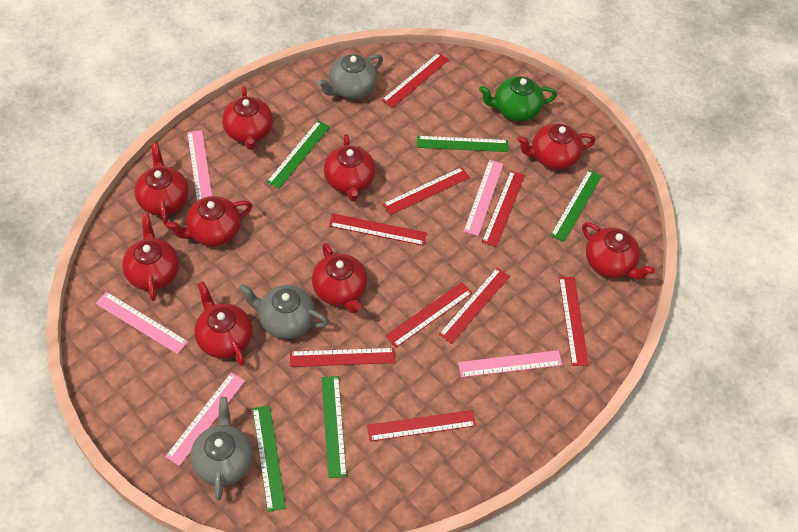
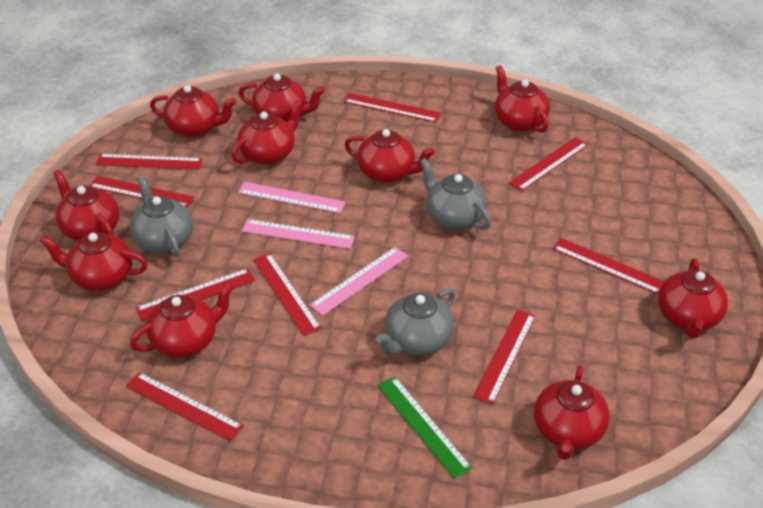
green ruler: [252,405,286,512] [267,121,330,189] [322,376,347,478] [417,136,509,152] [550,170,602,242] = 5 -> [378,377,472,479] = 1
green teapot: [479,76,557,121] = 1 -> none = 0
pink ruler: [95,292,188,354] [165,372,245,466] [187,130,212,201] [458,350,562,378] [464,160,503,236] = 5 -> [238,182,346,213] [242,219,355,249] [310,247,408,316] = 3
red teapot: [122,213,179,301] [134,143,189,225] [165,196,252,246] [194,282,253,366] [222,86,273,150] [312,243,367,314] [324,134,375,201] [517,123,595,170] [582,222,655,279] = 9 -> [40,232,147,291] [53,170,119,241] [130,282,234,357] [150,85,236,137] [232,99,303,165] [238,73,325,122] [344,129,435,183] [495,65,550,133] [534,365,610,460] [658,258,728,338] = 10

